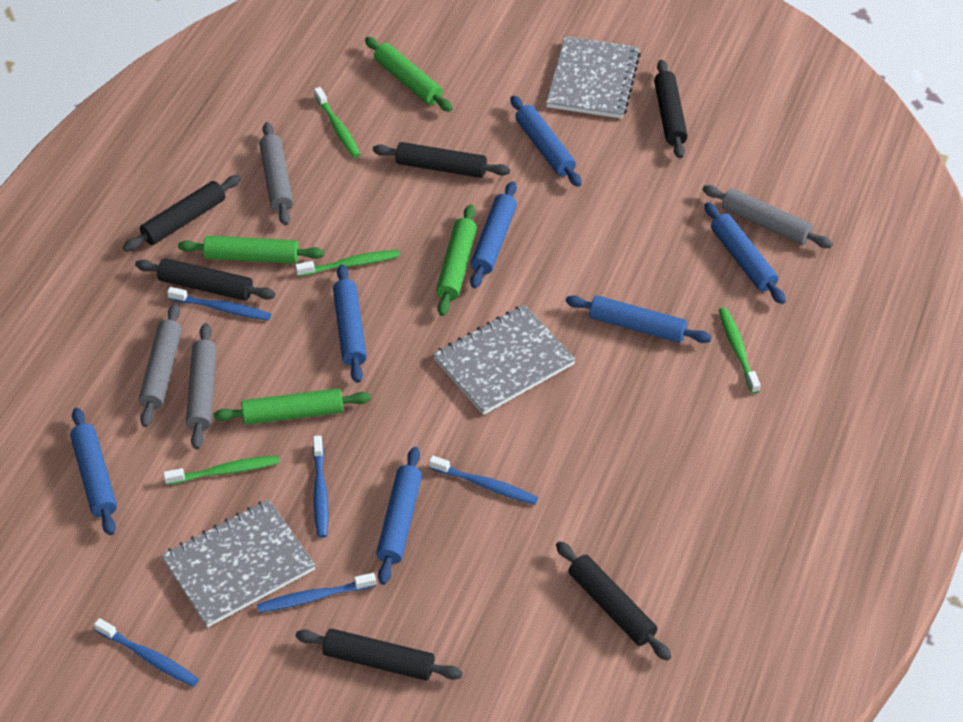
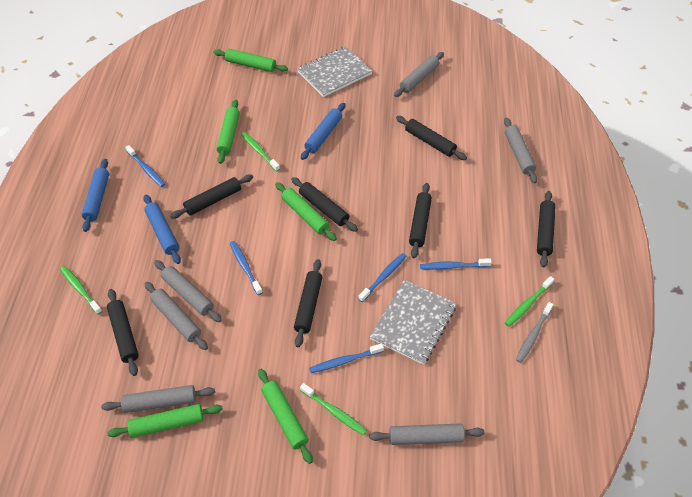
black rolling pin: [123,175,241,252] [135,258,276,301] [295,628,463,681] [373,142,510,178] [556,541,671,661] [654,60,688,158] = 6 -> [107,289,139,376] [170,175,253,219] [291,177,358,232] [294,259,322,347] [396,116,467,160] [409,183,432,258] [537,191,556,267] = 7
blue rolling pin: [70,408,117,535] [333,264,367,383] [376,447,422,585] [470,181,517,288] [510,95,582,187] [566,295,711,343] [705,202,786,304] = 7 -> [82,159,109,232] [143,195,181,264] [301,103,345,160] = 3
green rolling pin: [178,236,324,264] [214,388,371,425] [365,37,453,112] [436,204,477,316] = 4 -> [107,404,223,438] [213,49,288,72] [216,100,240,164] [258,369,313,464] [275,182,337,241] = 5
grey notebook: [161,499,316,627] [433,304,576,415] [546,36,641,119] = 3 -> [297,46,372,97] [369,280,457,365] = 2
grey rolling pin: [139,304,182,427] [186,323,217,449] [259,122,293,225] [702,185,833,248] = 4 -> [101,385,215,413] [144,282,208,350] [154,260,221,322] [369,423,485,445] [394,52,444,97] [504,118,537,183] = 6
grey toothbrush: none = 0 -> [516,302,554,363] = 1

